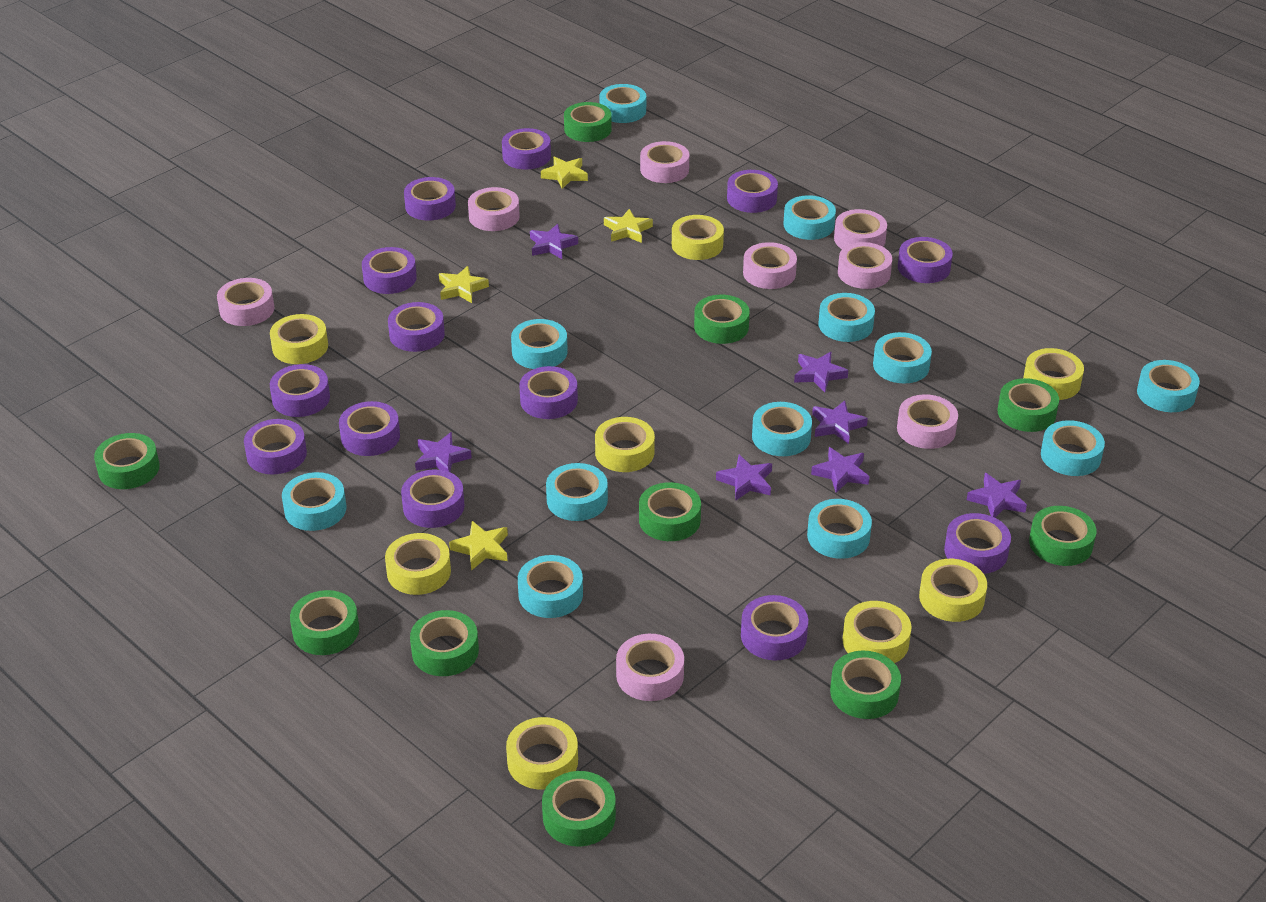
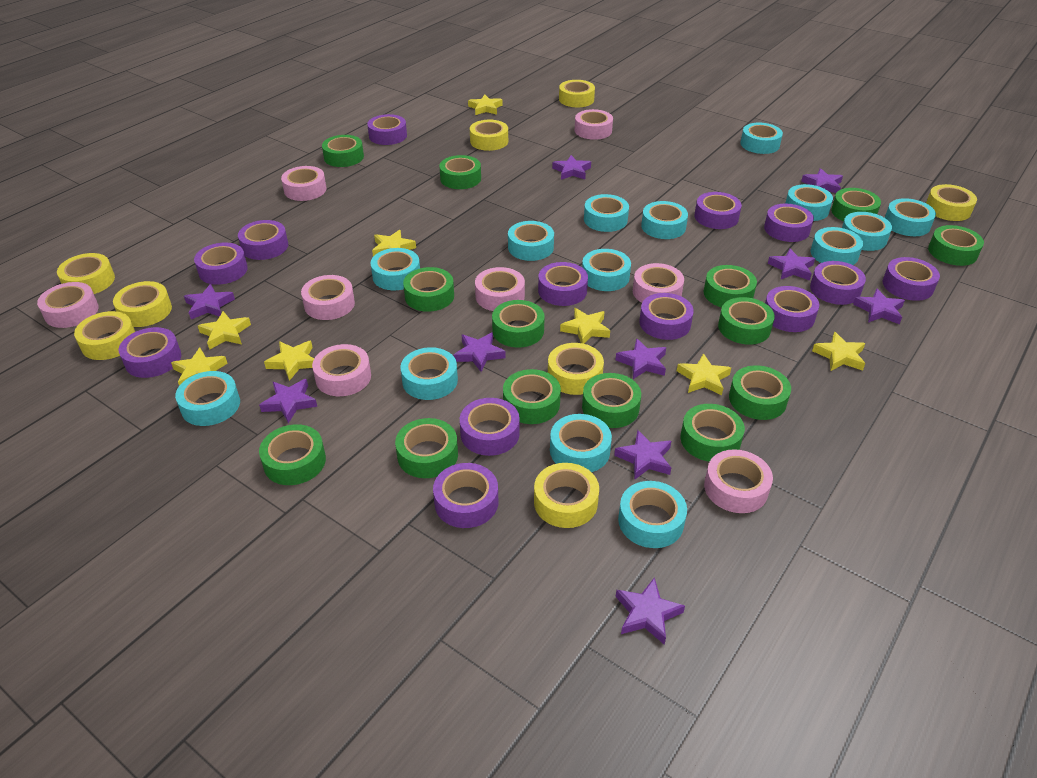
green tape: [94,433,160,489] [290,590,359,655] [410,610,479,676] [542,771,616,846] [564,102,612,142] [639,482,701,541] [694,295,750,344] [830,651,901,719] [997,378,1059,432] [1029,506,1097,566] = 10 -> [259,424,326,485] [322,135,364,167] [395,418,458,478] [403,267,454,312] [439,155,481,189] [492,300,545,348] [503,369,561,424] [582,373,641,428] [680,404,745,462] [704,265,757,307] [718,297,775,345] [729,365,791,420] [831,188,881,221] [928,225,984,266] = 14
purple star: [415,432,472,472] [530,224,578,259] [716,455,772,500] [794,352,848,392] [811,447,869,493] [812,400,868,444] [967,473,1027,518] = 7 -> [184,284,235,319] [259,379,317,423] [453,332,505,372] [552,155,591,180] [614,430,671,480] [615,338,666,379] [615,577,685,645] [768,248,815,281] [801,168,843,193] [853,288,905,324] = 10
turquoise tape: [282,472,346,531] [511,319,568,369] [518,555,583,618] [546,463,608,521] [600,84,646,123] [752,402,812,456] [783,195,836,240] [807,499,872,559] [818,293,875,342] [873,332,932,383] [1041,420,1105,476] [1137,360,1200,412] = 12 -> [175,371,240,426] [371,248,420,290] [400,347,458,400] [508,221,554,261] [550,414,612,472] [582,249,631,291] [584,194,629,232] [618,481,687,548] [641,201,688,239] [740,123,783,154] [785,184,833,221] [811,227,863,265] [842,212,892,251] [885,198,936,236] = 14
yellow star: [439,266,489,303] [449,521,508,571] [541,156,588,189] [604,209,653,243] = 4 -> [171,348,228,386] [198,311,251,350] [264,341,314,381] [372,230,416,257] [468,95,503,115] [560,308,610,344] [677,353,731,395] [812,332,866,371] = 8

